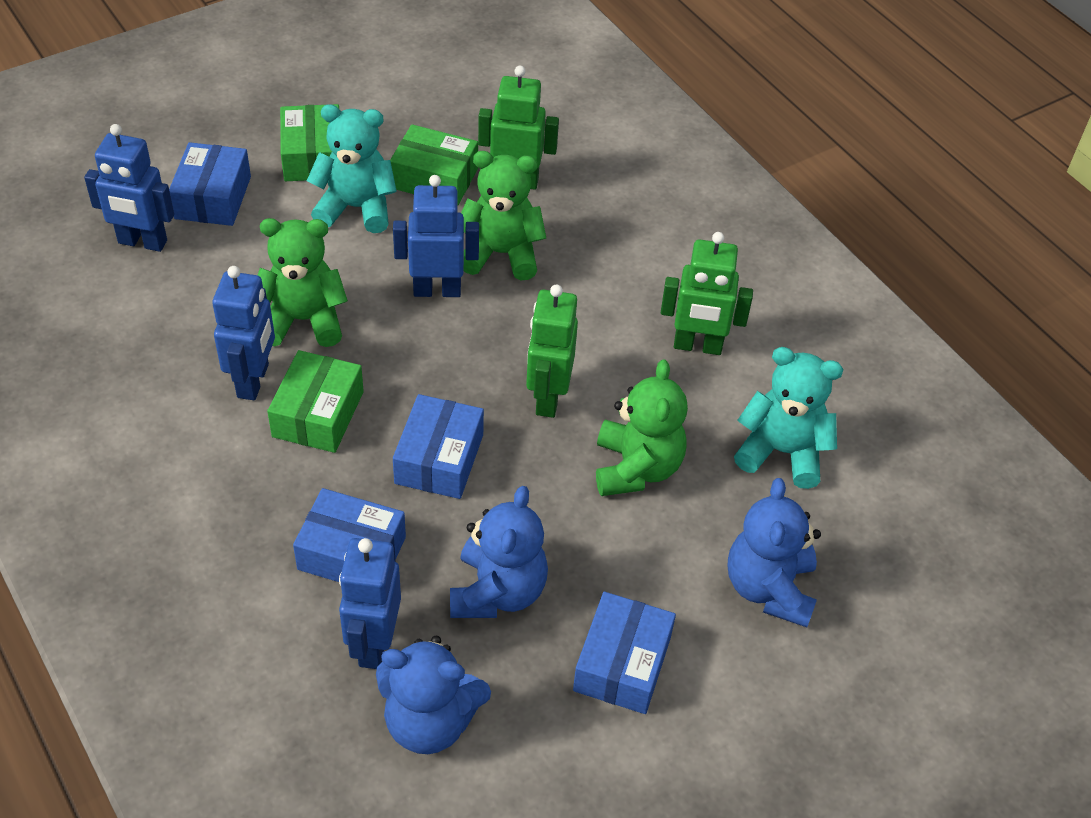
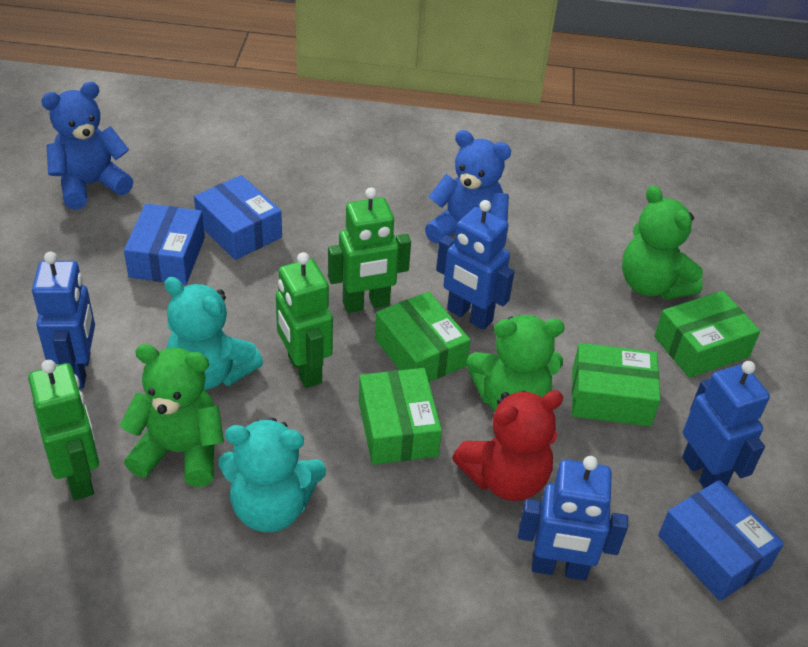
blue box: [169,142,251,226] [293,488,406,582] [393,394,484,499] [573,592,676,714] = 4 -> [124,204,205,285] [194,175,282,260] [658,480,784,601] = 3
blue teddy bear: [376,636,491,754] [450,486,548,618] [728,478,821,627] = 3 -> [41,82,133,210] [425,130,511,244] = 2
green box: [267,350,364,453] [280,104,339,181] [390,124,478,206] = 3 -> [359,368,442,465] [375,292,470,382] [572,343,660,426] [654,291,760,378] = 4
red teddy bear: none = 0 -> [452,390,564,501] = 1

